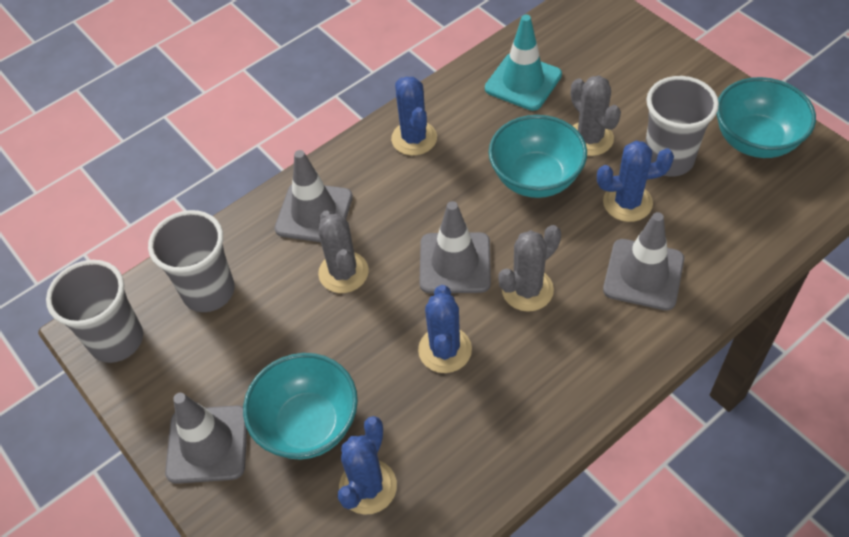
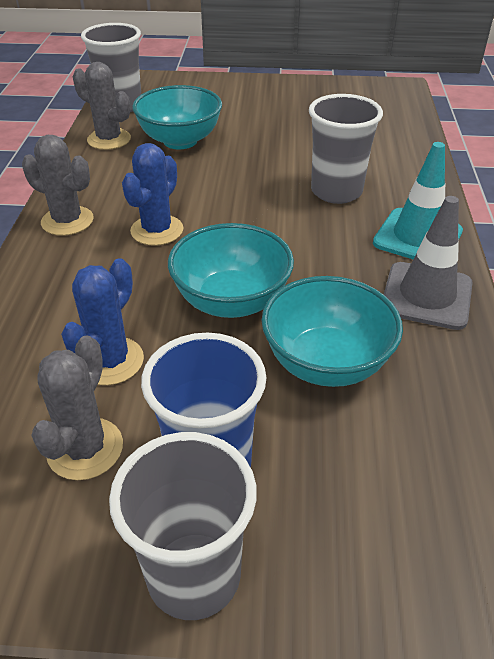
blue cactus: [338,416,397,515] [391,77,437,156] [418,285,472,373] [597,141,674,222] = 4 -> [61,258,144,385] [122,143,183,246] = 2
blue cup: none = 0 -> [141,333,266,468] = 1
grey traffic cone: [165,393,247,484] [275,150,353,242] [419,201,491,293] [603,212,684,310] = 4 -> [384,196,473,330] = 1

